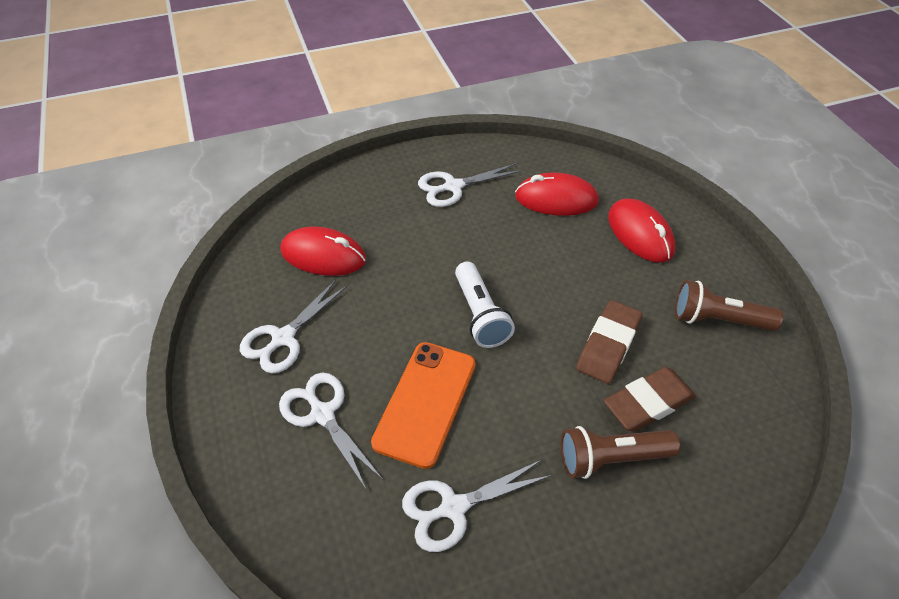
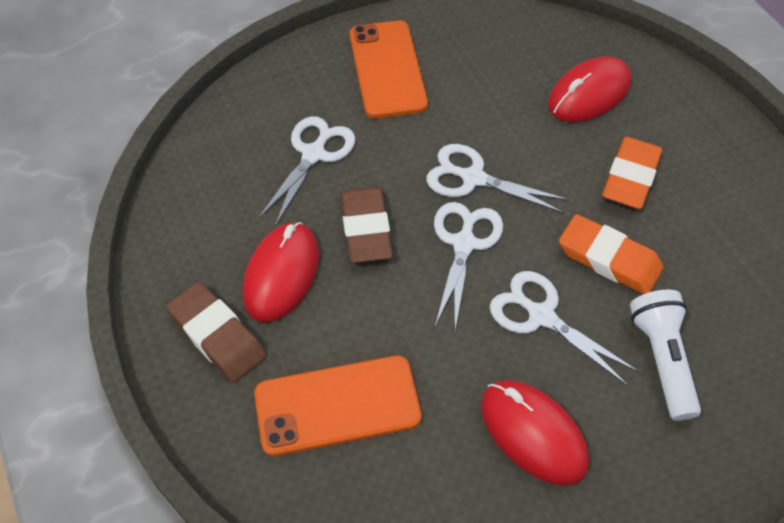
brown flashlight: [561,426,680,479] [675,280,783,331] = 2 -> none = 0
orange eraser: none = 0 -> [559,214,663,294] [602,137,662,209] = 2
orange phone: [371,342,476,469] = 1 -> [254,356,422,456] [350,21,428,118] = 2

